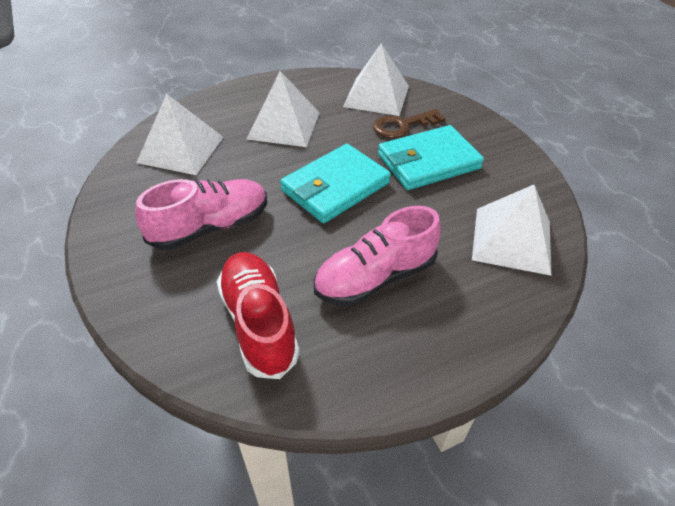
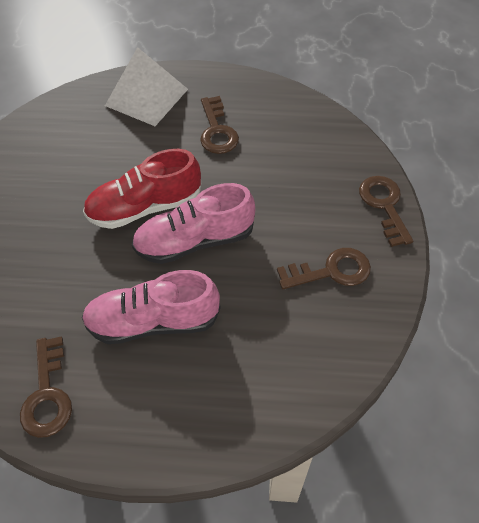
brown key: [373,109,445,138] = 1 -> [20,336,72,438] [200,96,239,154] [277,248,371,289] [359,176,413,247] = 4
turquoise wallet: [280,144,391,223] [378,125,484,190] = 2 -> none = 0
white pyramid: [136,94,223,175] [246,71,320,147] [343,44,409,116] [472,185,551,276] = 4 -> [105,47,188,126] = 1

